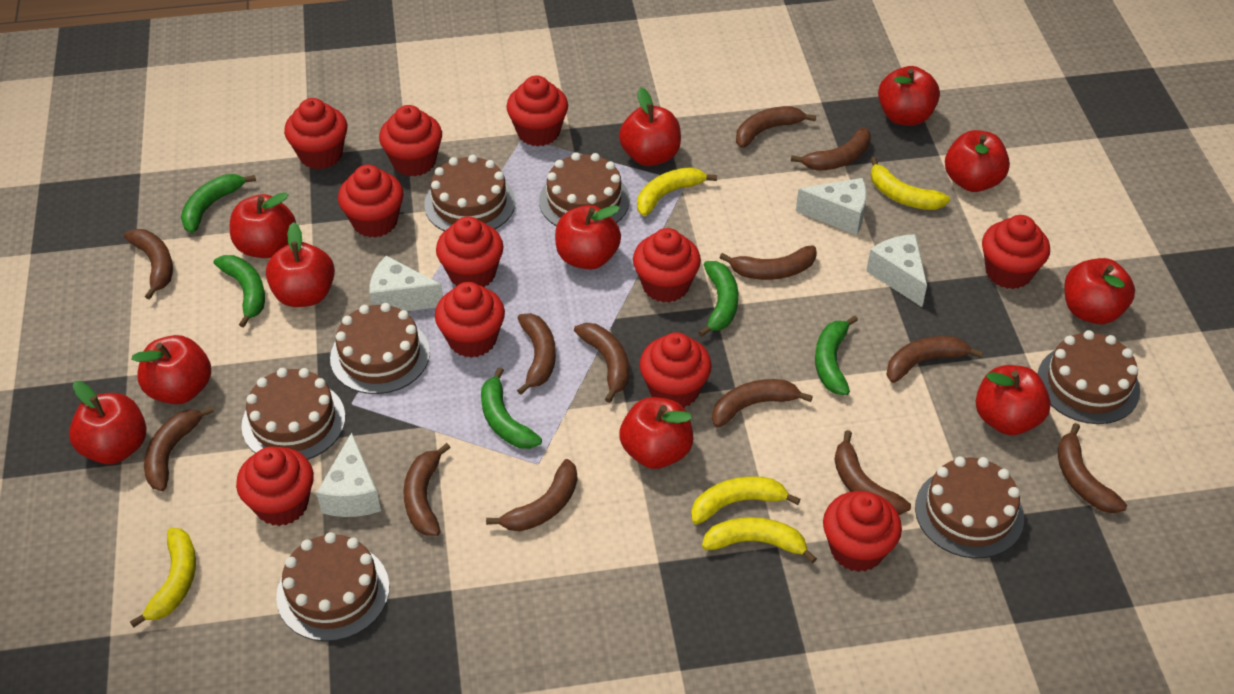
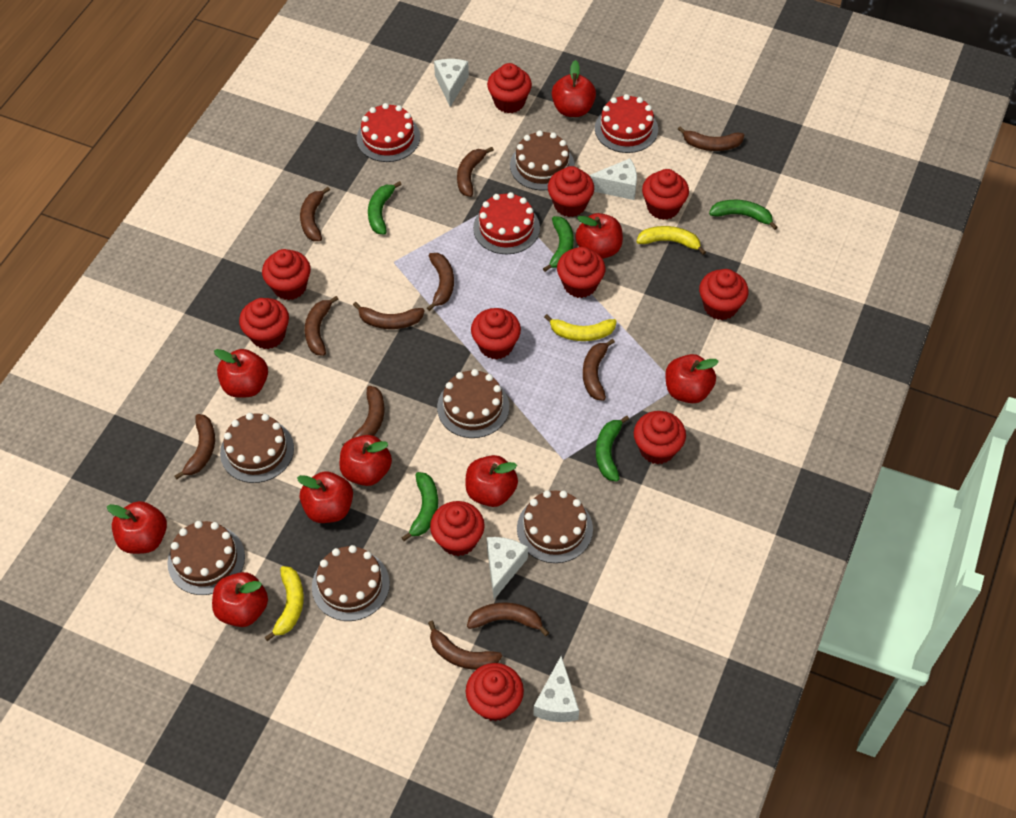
brown banana: [124,229,173,299] [144,406,214,491] [403,443,451,536] [486,459,577,531] [517,313,556,395] [574,323,629,403] [712,379,813,428] [720,245,817,280] [736,106,816,148] [791,127,871,171] [834,430,911,515] [886,336,983,383] [1058,423,1127,513] = 13 -> [175,414,215,480] [300,187,330,241] [305,296,338,356] [342,386,385,445] [353,302,424,329] [427,253,454,311] [428,621,502,670] [457,147,494,197] [467,602,549,636] [583,339,615,401] [678,126,744,151] = 11
brown cake: [241,368,345,460] [276,532,389,642] [330,303,430,394] [424,155,515,231] [539,152,630,226] [915,456,1024,558] [1038,330,1140,424] = 7 -> [167,521,245,595] [220,413,294,483] [312,545,390,621] [437,369,509,438] [510,130,575,190] [517,490,593,563] = 6
red apple: [69,381,146,464] [131,335,211,404] [230,192,296,258] [266,222,335,307] [555,205,621,270] [619,88,681,166] [619,397,693,469] [878,66,940,126] [945,130,1010,192] [976,365,1051,435] [1064,258,1135,324] = 11 -> [107,501,167,554] [212,572,268,627] [214,349,268,398] [297,471,353,523] [339,435,392,486] [465,455,518,507] [552,60,596,117] [575,213,623,259] [665,354,719,403] = 9
red cake: none = 0 -> [357,103,420,162] [473,192,540,254] [595,94,658,153] = 3
yellow banana: [130,528,196,628] [637,167,717,216] [691,476,800,525] [702,517,817,563] [870,157,950,210] = 5 -> [264,566,304,641] [544,314,617,341] [636,226,706,255] = 3

